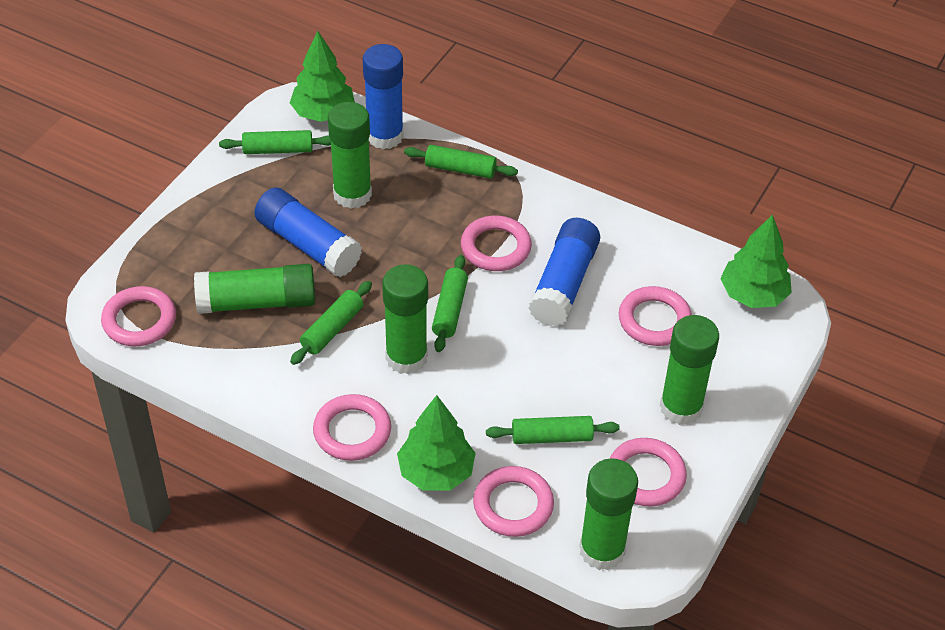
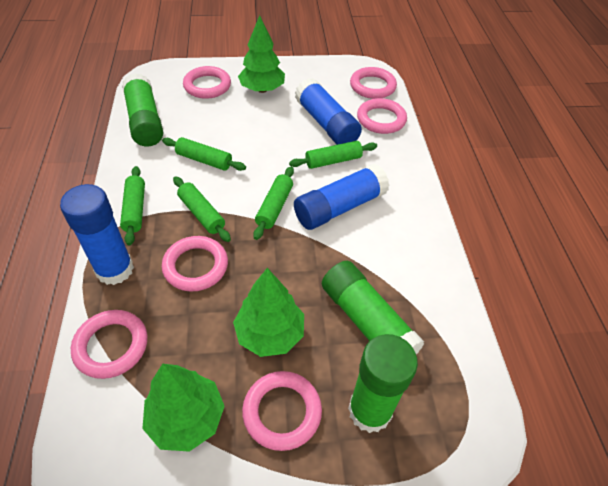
green glue stick: [194,264,315,314] [328,102,372,209] [382,264,428,374] [579,458,638,570] [660,315,719,425] = 5 -> [122,73,163,146] [322,261,424,354] [348,334,418,433] = 3

